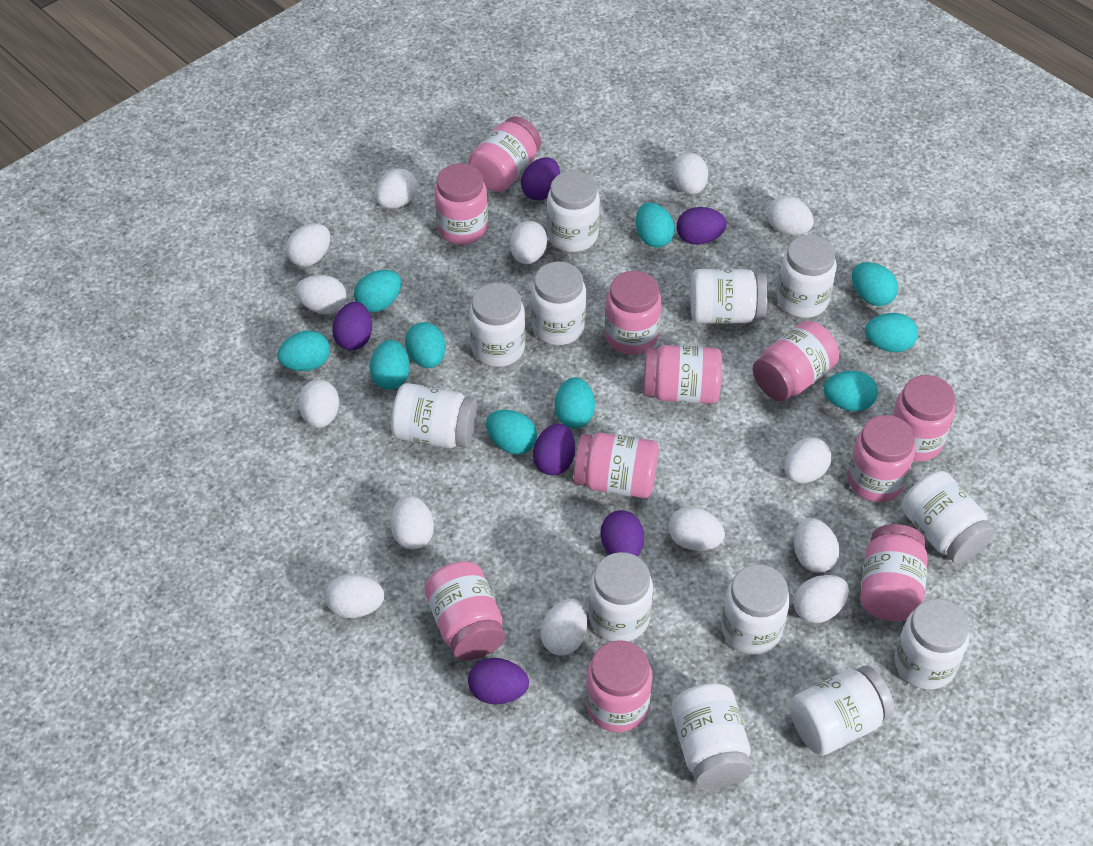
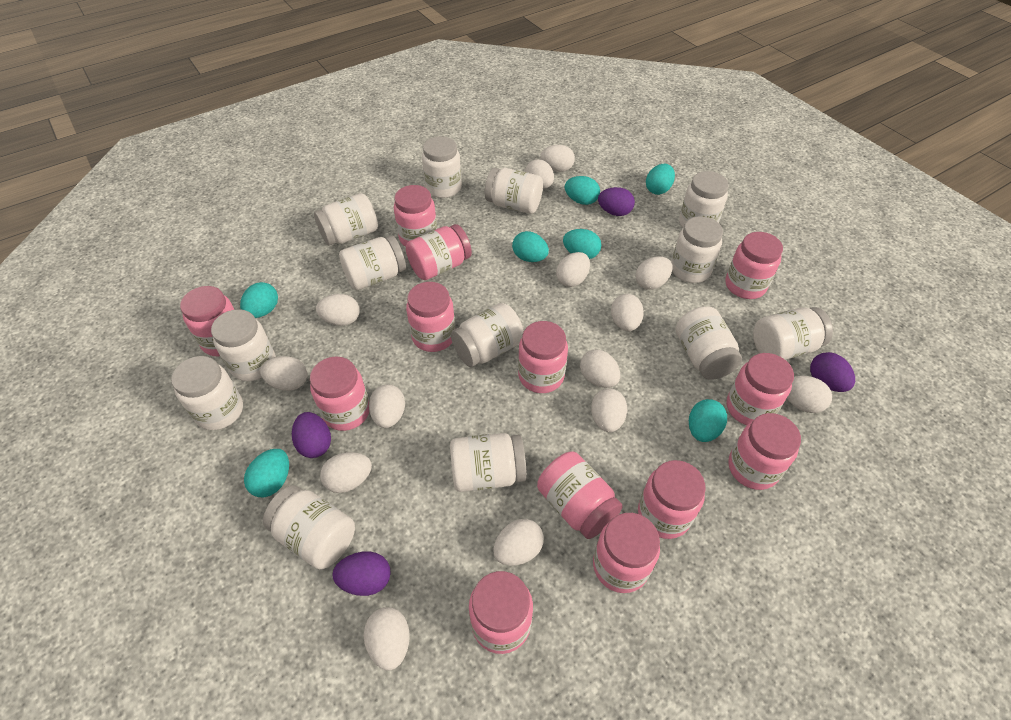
pink jar: [424,561,505,661] [434,163,488,245] [468,116,541,192] [573,433,659,498] [586,640,653,732] [605,271,662,355] [643,345,722,404] [753,321,839,401] [848,415,915,502] [860,524,928,621] [892,375,955,461] = 11 -> [180,286,235,356] [310,356,369,431] [394,185,437,247] [406,224,472,280] [406,282,455,352] [469,571,533,654] [518,321,568,393] [537,452,623,539] [593,513,660,593] [638,460,705,539] [725,232,783,299] [727,353,794,425] [728,413,801,490] = 13
purple egg: [332,302,372,350] [468,658,529,704] [521,157,560,200] [533,424,575,476] [600,510,644,557] [677,207,727,245] = 6 -> [292,412,331,458] [332,551,391,596] [598,187,635,216] [810,352,855,392] = 4
turquoise egg: [277,331,330,371] [354,270,401,312] [370,340,410,390] [405,322,446,368] [486,410,537,455] [555,377,595,428] [636,202,675,247] [823,371,878,411] [852,262,898,306] [865,313,918,353] = 10 -> [240,282,278,318] [244,449,289,497] [512,231,549,262] [563,229,601,259] [565,176,600,205] [646,164,675,195] [689,399,727,442] = 7
white jar: [391,383,478,448] [469,283,526,367] [531,262,586,345] [547,171,600,252] [589,552,653,641] [671,683,752,789] [690,269,768,324] [721,564,790,655] [777,235,837,318] [790,666,894,755] [894,598,970,690] [902,471,995,564] = 12 -> [171,356,243,430] [211,309,276,381] [263,485,355,569] [314,193,378,246] [339,236,406,290] [422,136,462,198] [450,433,527,492] [451,303,524,367] [485,168,543,214] [671,216,723,283] [676,306,742,380] [679,171,729,228] [753,307,833,360] = 13

